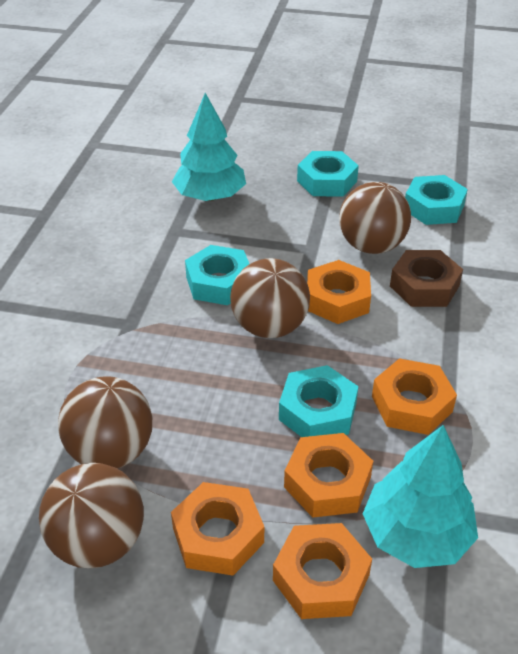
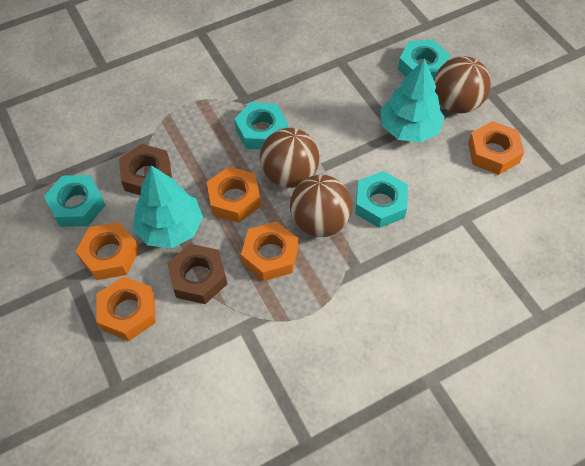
brown ball: [39,463,144,568] [58,376,152,468] [230,258,310,338] [339,182,411,254] = 4 -> [260,128,319,188] [290,175,352,237] [434,56,491,113] = 3
brown nut: [390,250,463,307] = 1 -> [119,144,172,195] [167,244,227,304] = 2

